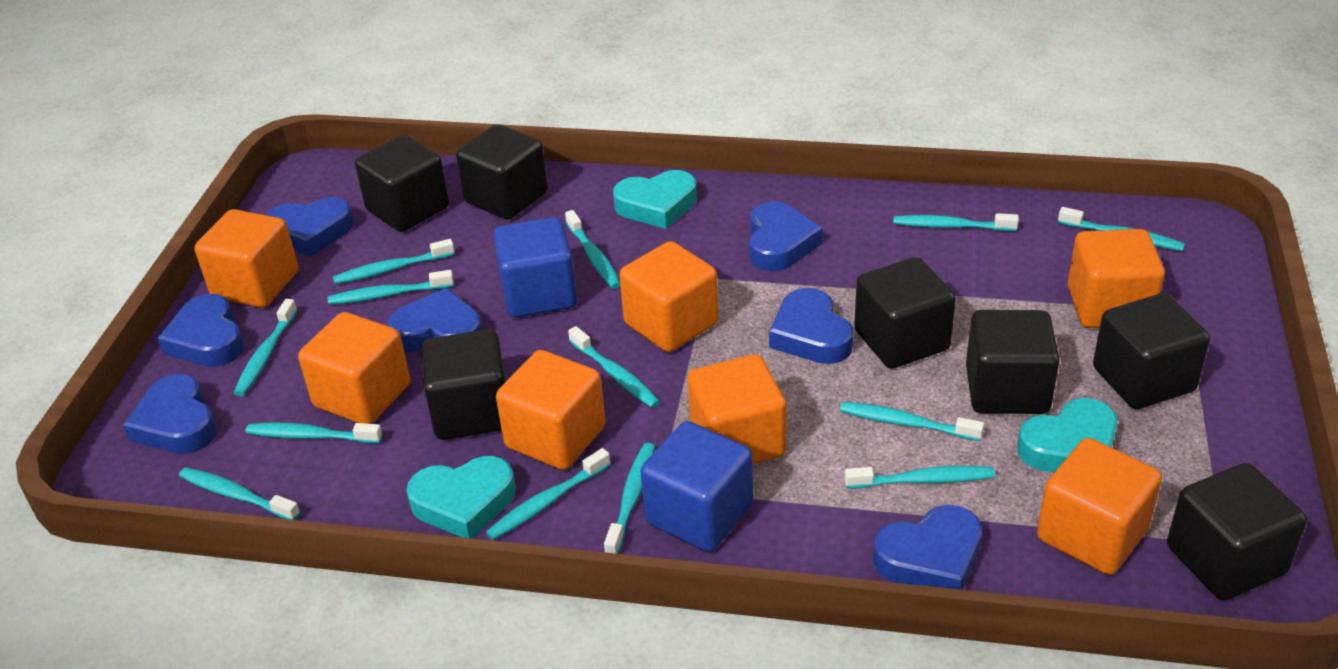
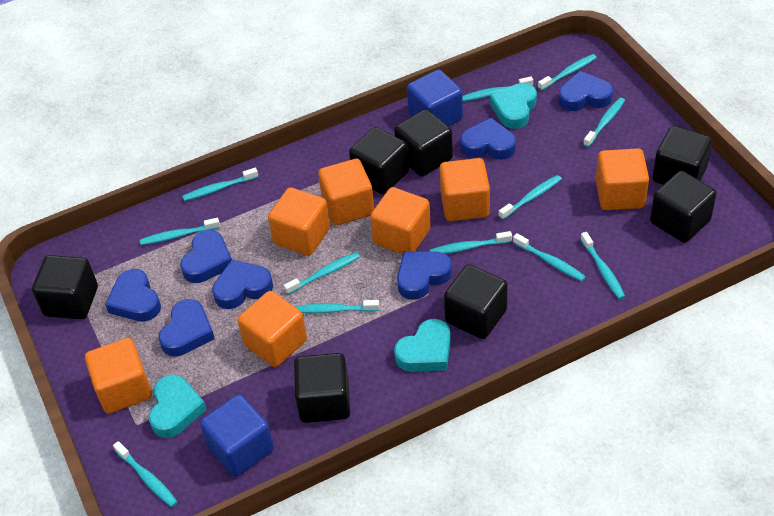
turquoise toothbrush: [179,467,300,520] [234,299,298,396] [246,423,382,443] [328,270,454,305] [333,239,455,284] [486,448,610,540] [565,210,620,289] [568,326,660,408] [604,443,655,554] [840,402,984,441] [845,466,995,488] [893,213,1019,231] [1058,207,1185,251] = 13 -> [113,441,178,507] [140,218,220,245] [182,167,258,201] [284,252,360,294] [294,300,379,313] [430,231,512,254] [462,76,533,101] [498,175,562,220] [513,233,586,281] [538,54,597,91] [580,232,625,300] [583,98,625,147] = 12

